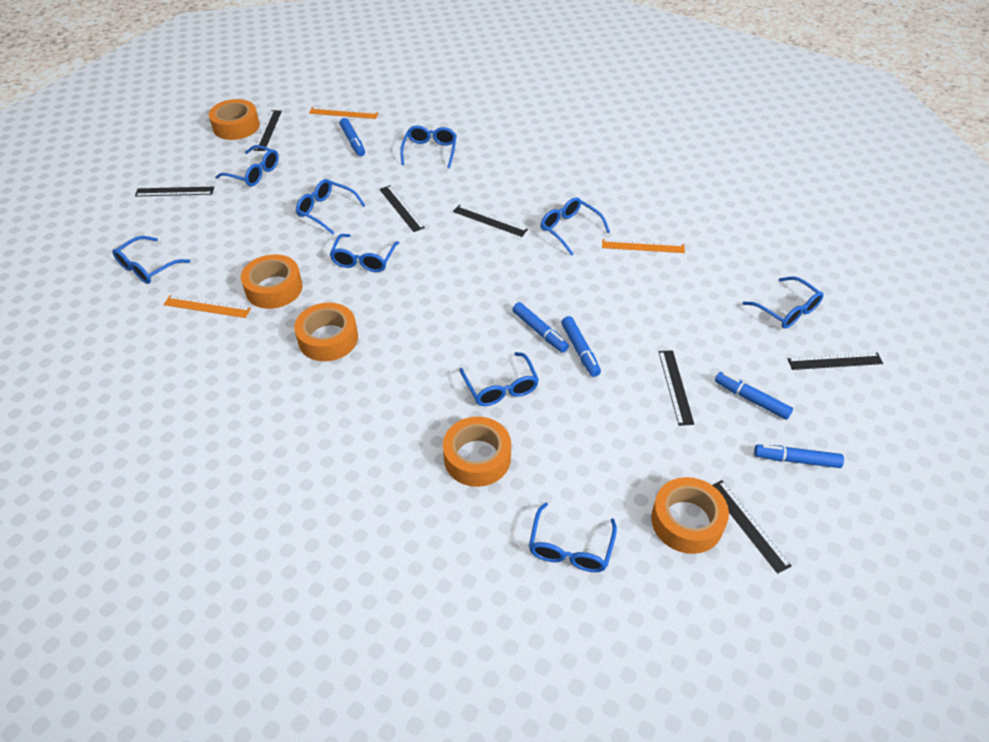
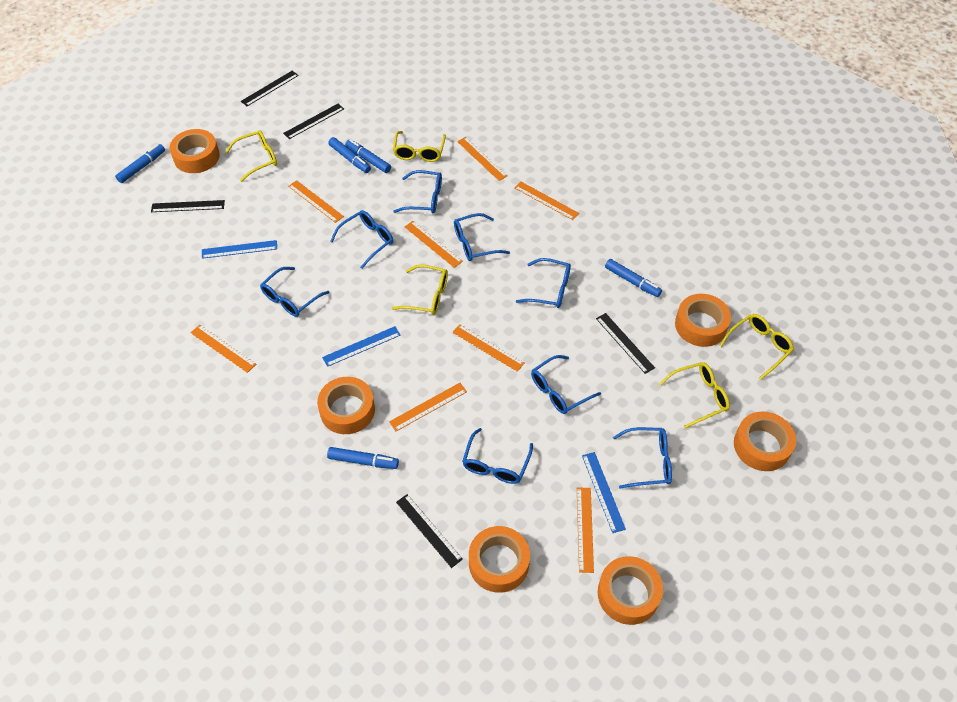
black ruler: [135,187,214,197] [254,110,282,151] [379,186,425,232] [453,205,528,237] [658,350,694,426] [712,480,792,574] [788,353,883,370] = 7 -> [151,200,225,212] [241,71,299,106] [283,104,344,139] [396,494,463,568] [596,313,655,374] = 5
blue glasses: [112,236,190,284] [215,145,279,186] [296,179,366,234] [330,234,399,272] [400,125,457,169] [459,352,539,406] [529,502,617,572] [541,197,610,256] [743,276,824,329] = 9 -> [260,267,330,317] [330,210,393,269] [393,170,442,214] [454,213,510,261] [462,428,533,484] [516,258,571,308] [531,355,601,414] [613,427,672,489] = 8
blue ruler: none = 0 -> [202,240,277,259] [322,326,401,367] [582,452,626,533] = 3
orange ruler: [164,295,251,318] [309,107,378,119] [602,239,685,253] = 3 -> [191,325,256,373] [288,180,344,223] [389,383,467,431] [404,221,463,268] [452,324,524,372] [457,137,508,181] [514,182,579,220] [577,487,594,573] = 8
orange tape: [209,99,260,140] [241,254,303,309] [294,303,358,361] [443,417,511,487] [651,477,729,554] = 5 -> [170,129,220,173] [317,377,375,434] [469,526,530,593] [598,556,663,625] [675,294,731,347] [734,411,796,471] = 6
yellow glasses: none = 0 -> [225,130,277,182] [392,264,448,315] [393,131,446,162] [659,362,730,429] [719,314,794,380] = 5

